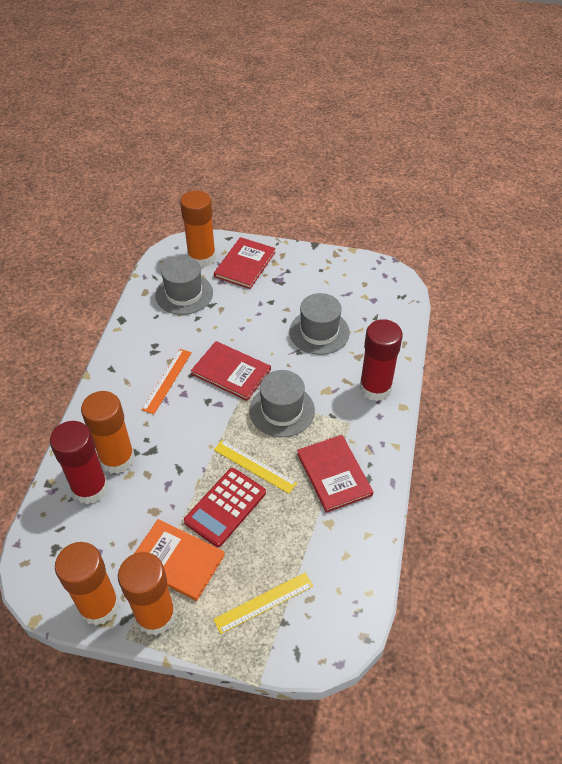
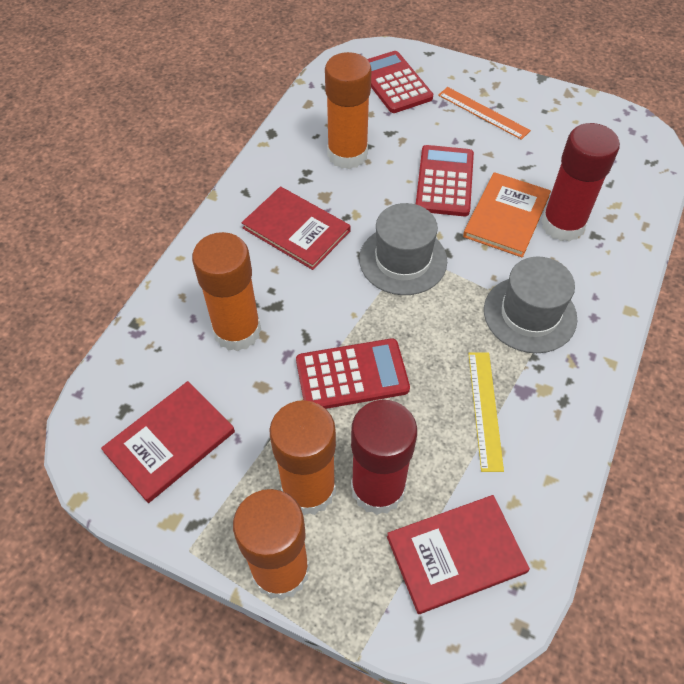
grey hat: [155,256,213,315] [249,370,315,437] [289,293,350,355] = 3 -> [359,203,447,295] [484,256,577,353] = 2
red calculator: [184,468,266,547] = 1 -> [296,338,410,409] [367,51,433,113] [416,145,474,216] = 3
yellow ruler: [213,573,313,634] [214,440,297,494] = 2 -> [468,352,504,472] = 1

